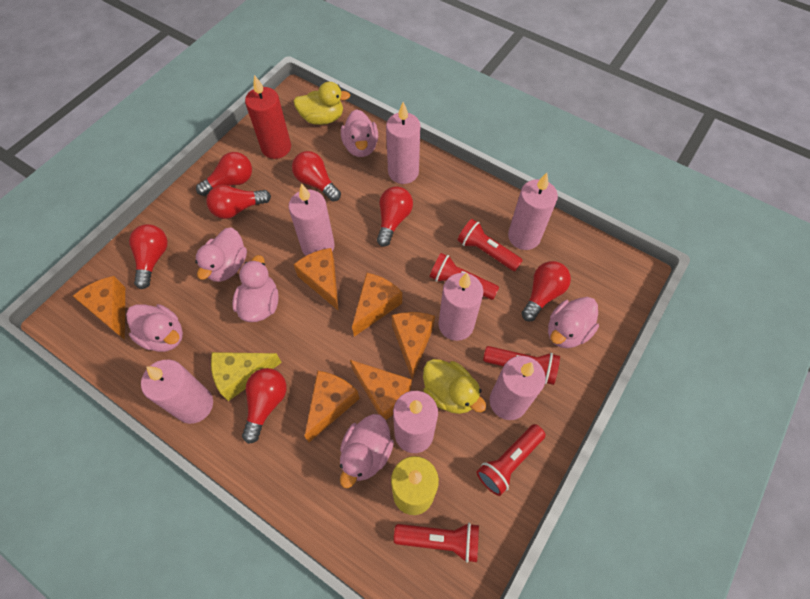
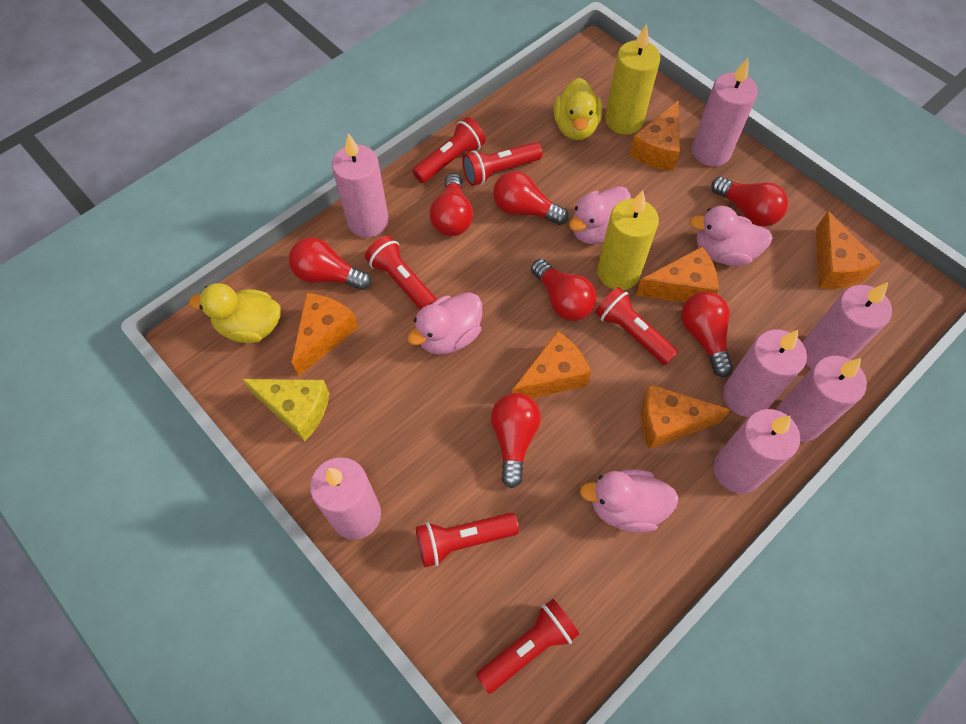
pink duck: [126,304,183,352] [195,228,247,282] [232,255,279,322] [340,414,394,488] [341,109,378,157] [548,297,599,348] = 6 -> [407,292,482,355] [569,186,631,244] [580,469,679,533] [690,206,773,266] = 4
red candle: [245,75,291,159] = 1 -> none = 0
red flashlight: [394,523,479,563] [430,253,499,300] [457,219,523,271] [477,424,545,496] [483,346,560,385] = 5 -> [365,236,437,310] [412,117,486,183] [416,513,519,567] [462,142,542,186] [476,599,579,694] [595,287,678,365] = 6
yellow candle: [391,456,439,515] = 1 -> [597,191,659,290] [605,24,660,135] = 2

